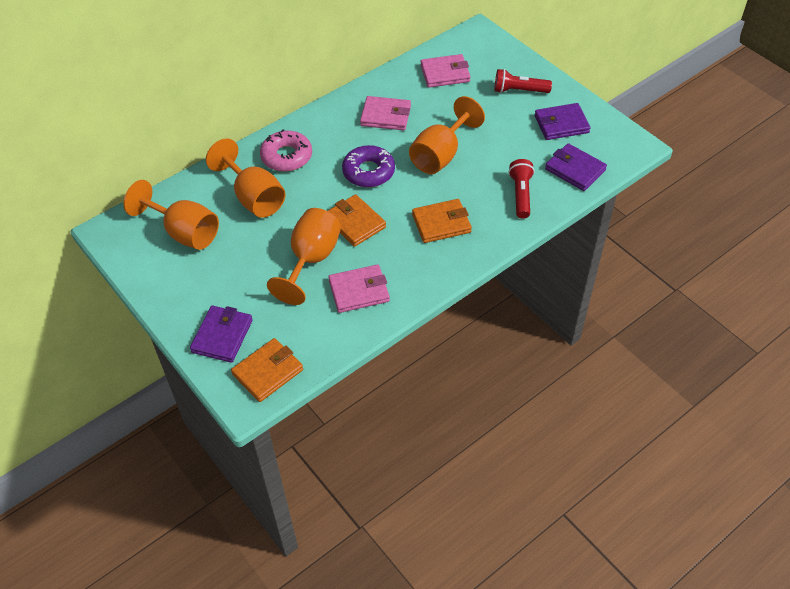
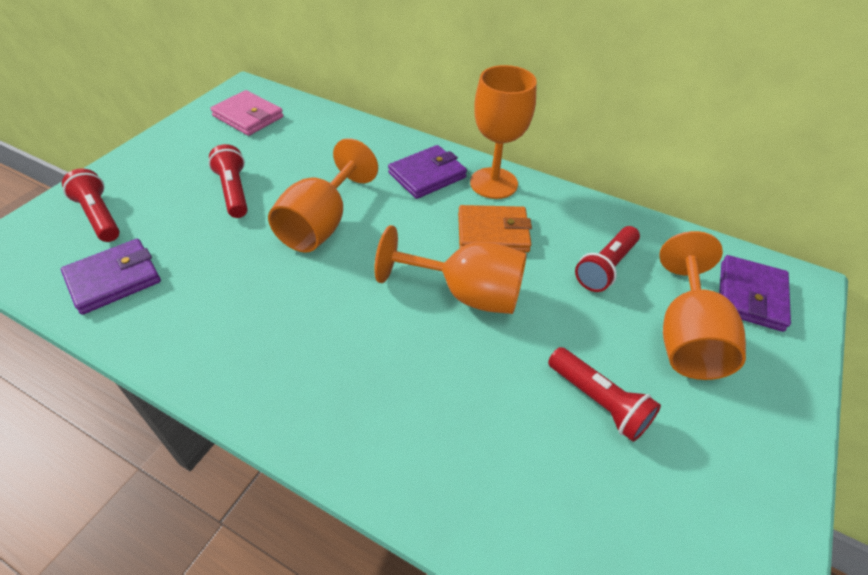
orange wallet: [231,338,303,402] [328,194,386,247] [412,199,472,243] = 3 -> [458,205,532,253] = 1
pink donut: [260,129,312,172] = 1 -> none = 0
pink wallet: [328,265,390,313] [360,96,411,130] [420,54,471,88] = 3 -> [210,90,284,136] = 1
purple donut: [342,145,395,187] = 1 -> none = 0
red flashlight: [494,69,552,93] [508,159,535,219] = 2 -> [62,168,120,242] [208,144,248,218] [548,347,661,442] [575,226,640,292] = 4

